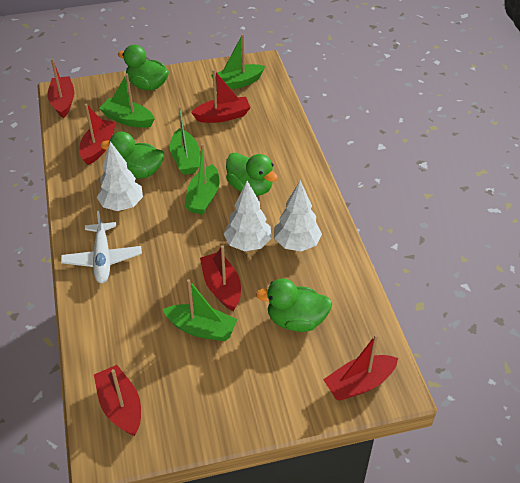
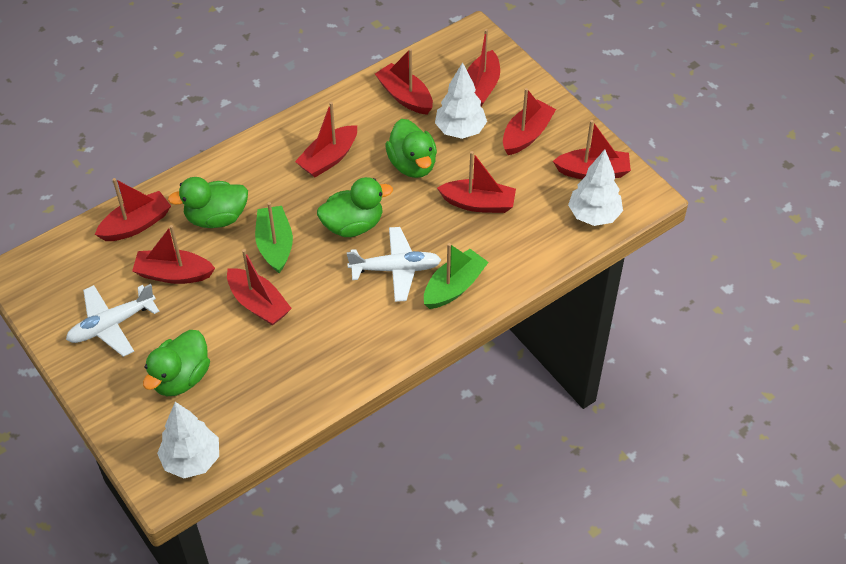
green boat: [99,73,155,128] [162,279,238,341] [170,106,199,175] [184,144,219,215] [211,34,265,89] = 5 -> [255,202,293,273] [424,243,489,309] = 2
red boat: [47,58,74,118] [79,104,116,165] [94,365,141,436] [191,70,251,123] [200,245,241,311] [323,334,398,401] = 6 -> [95,178,171,241] [132,225,215,284] [227,249,292,326] [295,102,357,177] [375,49,433,115] [437,151,516,213] [467,29,500,107] [503,88,556,155] [553,120,631,179] = 9
white plane: [61,210,142,283] = 1 -> [66,284,159,357] [347,227,441,302] = 2

